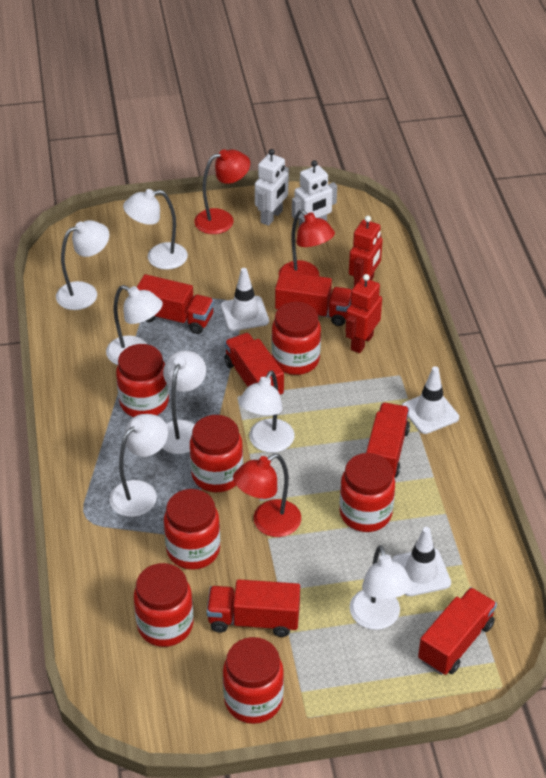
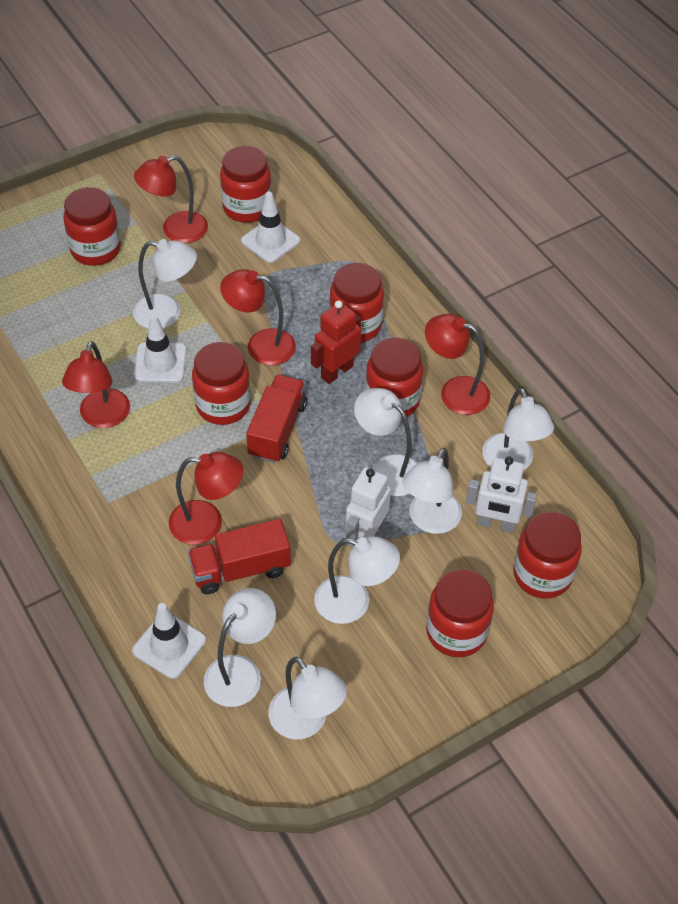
red lamp: [194,149,250,234] [233,454,301,537] [279,209,335,276] = 3 -> [62,341,130,428] [134,155,208,243] [169,452,243,545] [220,269,296,365] [425,314,490,415] = 5
red robot: [345,274,382,353] [349,216,383,286] = 2 -> [311,300,361,384] = 1
red truck: [137,274,214,334] [207,579,300,637] [224,333,284,395] [275,271,351,326] [366,403,410,478] [418,587,497,675] = 6 -> [188,519,291,595] [246,374,307,463] = 2

